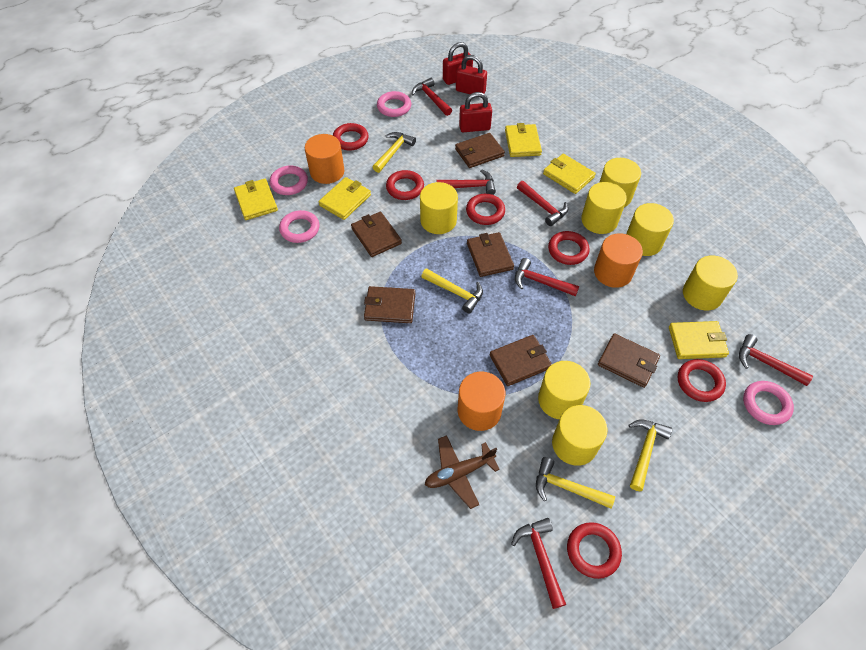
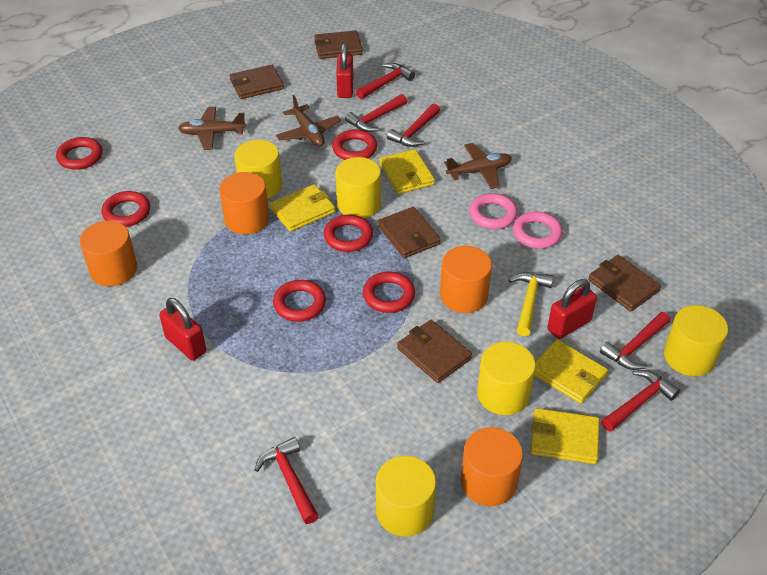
brown plane: [425,435,500,509] = 1 -> [178,107,246,150] [276,95,341,146] [444,143,512,189] = 3
brown wallet: [351,212,402,257] [364,286,415,323] [455,133,505,168] [467,232,514,277] [490,335,552,386] [598,333,660,388] = 6 -> [230,65,284,99] [314,30,362,59] [378,207,441,258] [397,320,472,383] [588,255,661,312] = 5
orange cylinder: [305,134,345,184] [458,372,506,431] [594,233,643,288] = 3 -> [80,221,137,286] [219,172,269,235] [440,246,492,313] [461,427,523,506] = 4
pink ring: [270,166,308,195] [279,210,319,243] [377,91,411,117] [743,381,794,425] = 4 -> [469,193,518,229] [513,212,563,249] = 2
yellow cylinder: [420,182,458,234] [538,361,590,419] [552,405,607,466] [581,182,627,234] [599,158,641,207] [626,203,674,256] [683,255,738,310] = 7 -> [234,140,282,199] [336,157,381,218] [376,456,436,537] [477,342,536,415] [664,305,728,376] = 5
yellow hammer: [373,132,416,173] [421,268,483,314] [536,457,615,509] [629,420,672,491] = 4 -> [509,272,553,336] = 1
yellow wallet: [234,179,278,220] [319,177,371,220] [505,123,542,157] [543,154,596,194] [669,321,729,359] = 5 -> [270,184,335,232] [380,149,435,194] [530,408,600,464] [534,339,608,404] = 4

